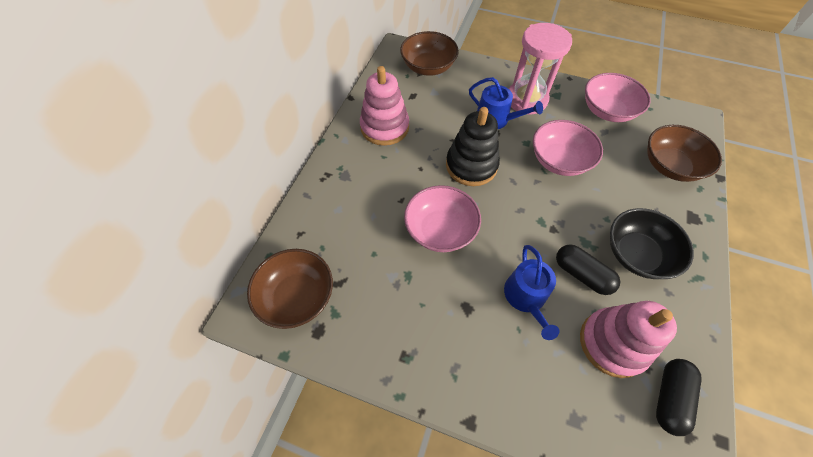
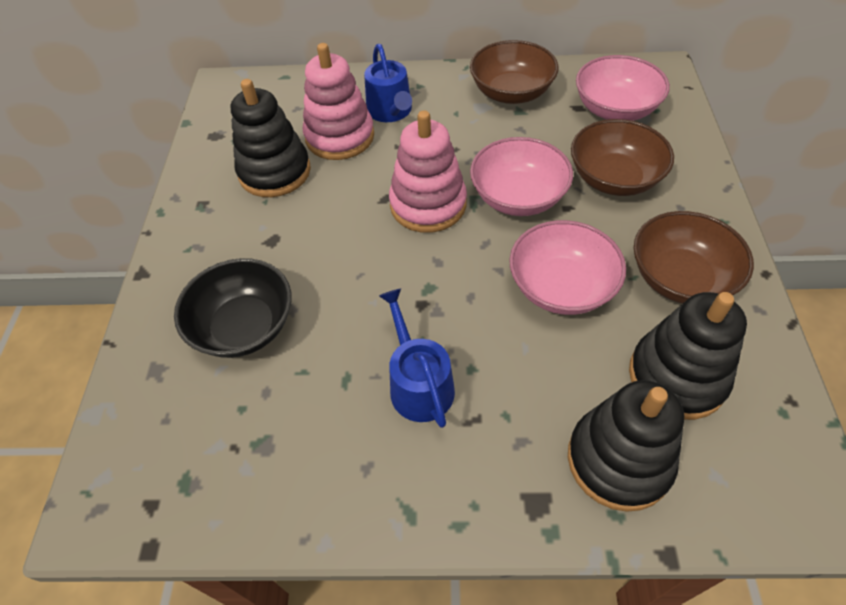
black capsule: [556,244,620,295] [656,359,702,436] = 2 -> none = 0
black stacking toy: [446,107,500,186] = 1 -> [231,79,311,197] [568,380,684,512] [629,292,747,420] = 3
pink hourglass: [509,23,572,114] = 1 -> none = 0

